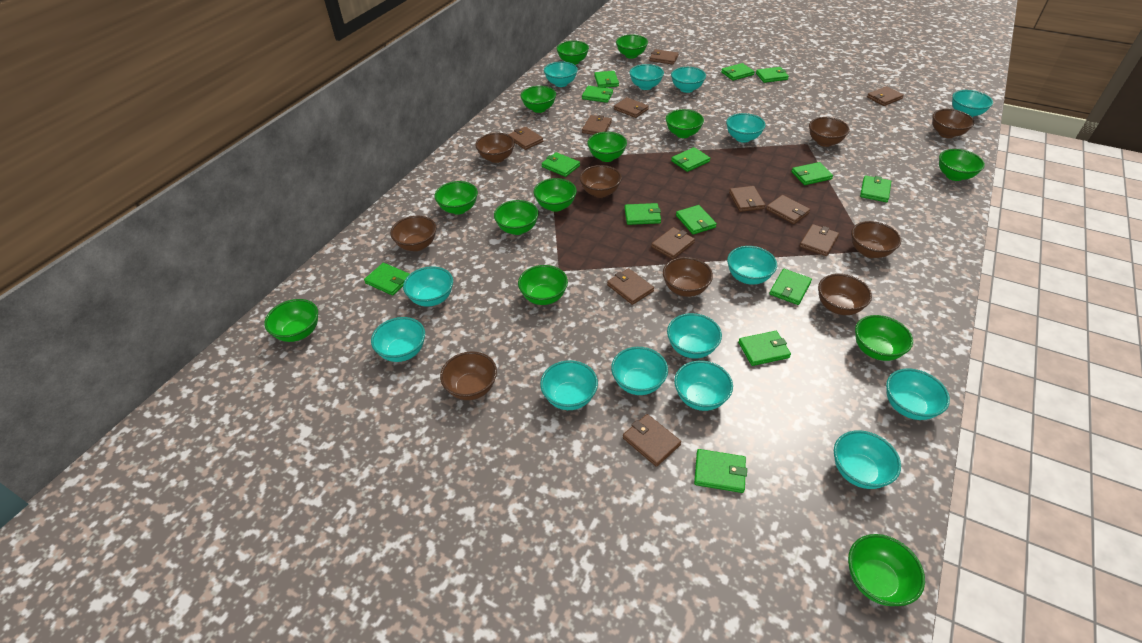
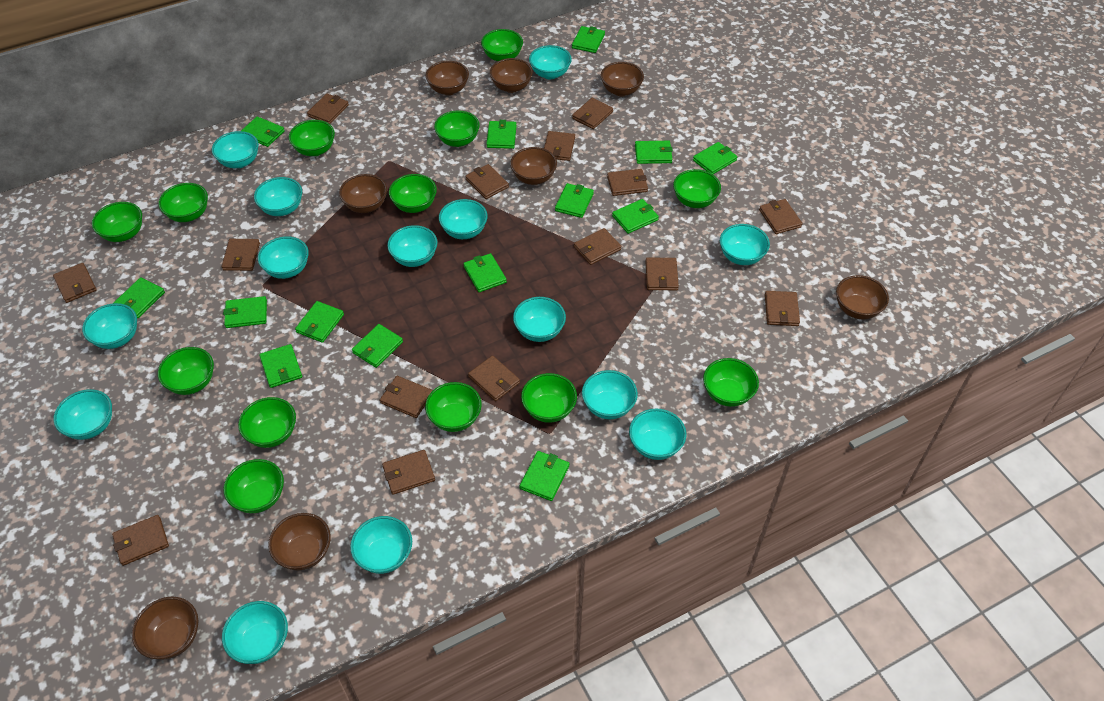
brown bowl: [390,216,436,251] [440,352,497,400] [475,133,515,163] [580,165,622,198] [663,257,713,297] [809,117,850,147] [818,274,872,315] [851,221,901,258] [932,109,975,138] = 9 -> [132,597,198,660] [268,513,331,570] [339,174,387,213] [426,61,469,95] [490,58,533,93] [510,147,557,185] [601,62,644,96] [836,275,889,320] = 8
brown wallet: [508,127,543,150] [582,115,612,135] [607,268,654,305] [614,97,649,118] [623,414,681,467] [649,49,679,65] [651,227,695,259] [729,186,765,212] [766,195,810,224] [799,224,839,256] [867,86,904,106] = 11 -> [53,263,97,303] [112,515,169,566] [221,239,260,271] [307,93,349,124] [380,376,433,418] [382,450,435,495] [465,164,509,199] [468,356,520,401] [544,131,575,161] [572,98,613,129] [574,228,621,265] [607,169,648,196] [645,258,679,290] [759,199,802,234] [765,291,800,326] = 15

